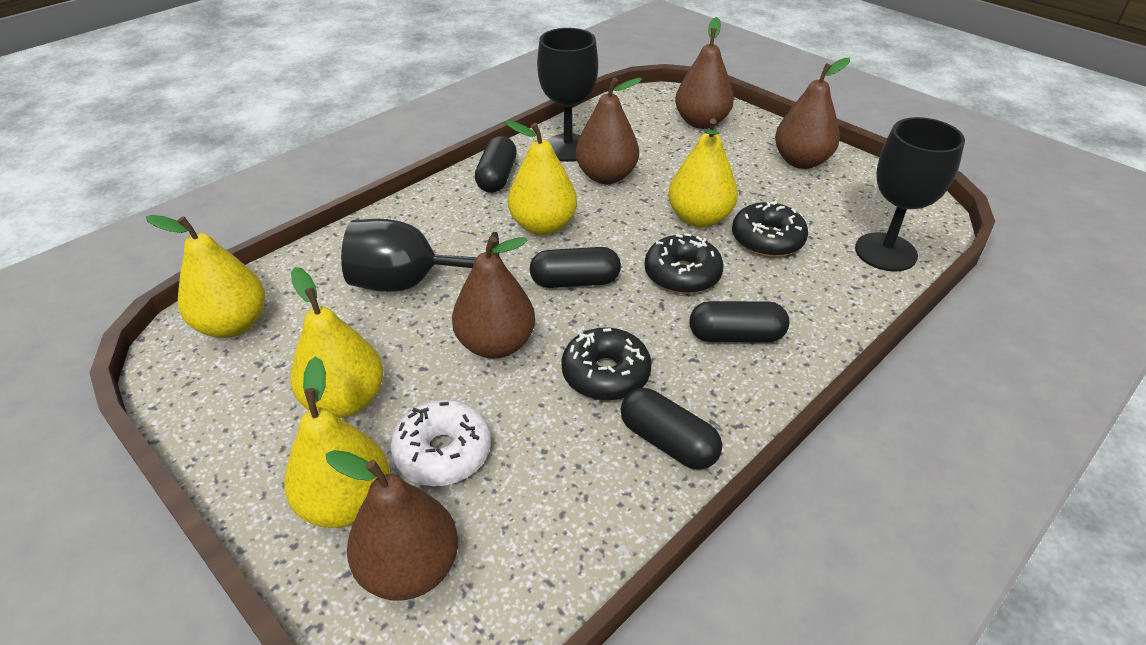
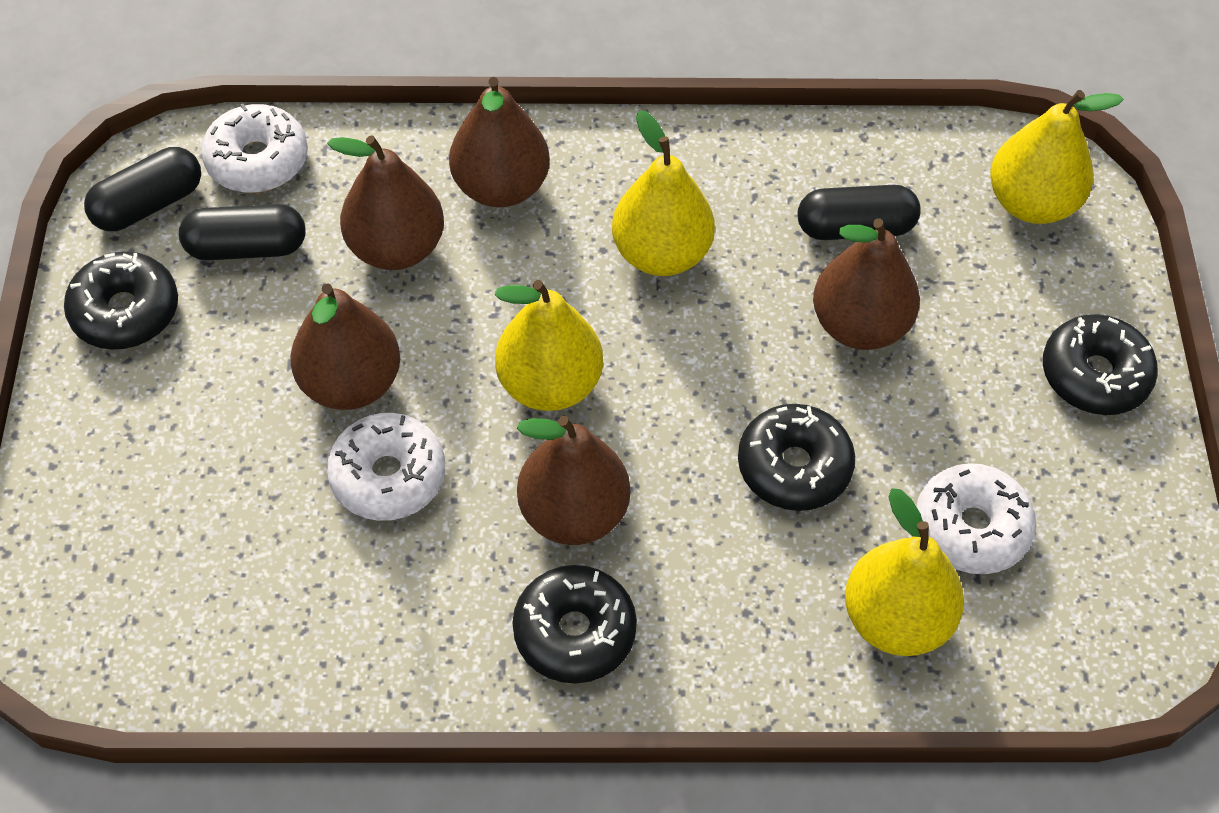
black capsule: [475,136,517,193] [530,247,621,288] [620,388,722,470] [689,301,789,343] = 4 -> [84,147,201,231] [179,204,306,261] [798,185,921,240] = 3
black donut: [561,327,652,401] [644,233,724,294] [732,201,808,257] = 3 -> [64,252,178,350] [513,565,637,684] [738,404,855,511] [1043,314,1158,415] = 4
black goblet: [341,219,499,292] [537,28,598,162] [855,117,965,271] = 3 -> none = 0
white donut: [390,400,491,486] = 1 -> [201,104,308,193] [327,413,445,521] [916,463,1036,574] = 3
yellow pear: [146,215,265,338] [284,356,390,528] [290,267,384,418] [505,120,577,235] [668,118,738,228] = 5 -> [494,280,603,411] [612,110,715,276] [845,488,964,656] [990,90,1124,224] = 4

